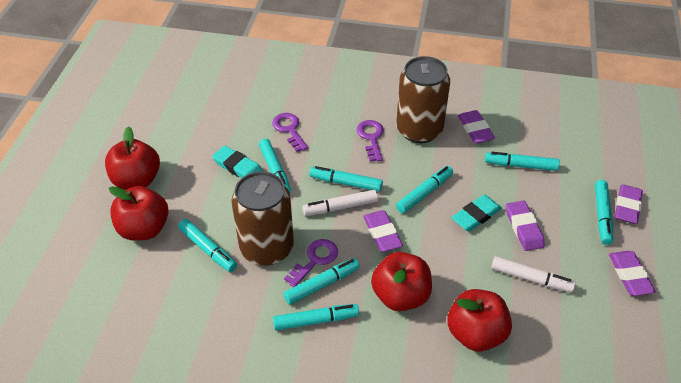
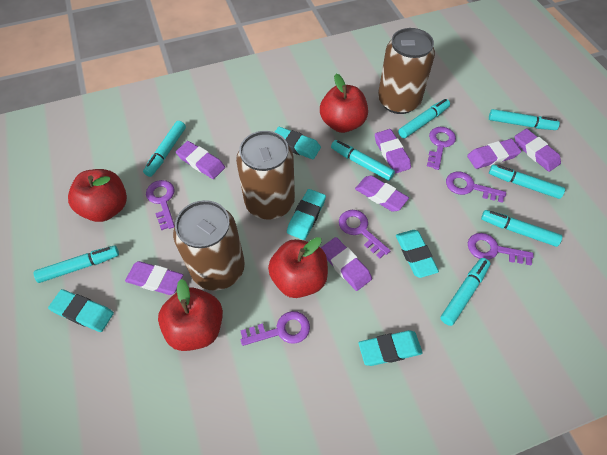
brown can: [231,171,294,266] [396,56,450,143] = 2 -> [173,200,245,291] [236,131,295,219] [378,28,435,114] = 3
purple eraser: [363,210,403,252] [458,110,495,143] [506,200,545,251] [609,251,656,296] [615,184,643,224] = 5 -> [125,261,183,295] [176,141,225,179] [321,237,372,291] [355,175,409,212] [375,129,411,174] [467,139,521,169] [515,129,561,172] = 7
purple key: [272,113,308,152] [284,239,338,287] [356,120,384,162] = 3 -> [146,180,175,230] [240,311,310,346] [339,210,391,258] [427,127,456,170] [446,172,506,203] [468,233,534,265] = 6
turquoise eraser: [212,145,263,178] [451,195,502,232] = 2 -> [48,289,114,332] [275,127,321,159] [287,189,326,240] [359,330,423,366] [396,230,439,278] = 5
white marker: [302,190,378,216] [491,256,576,292] = 2 -> none = 0

